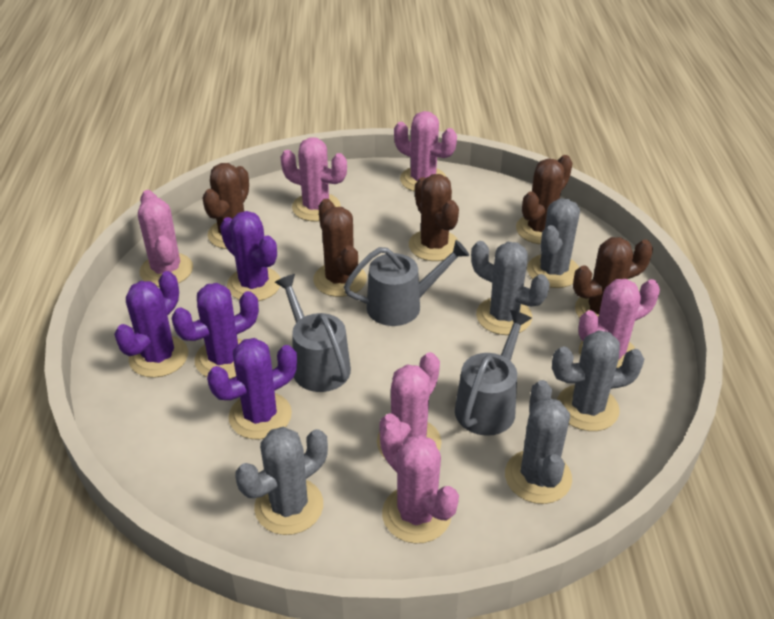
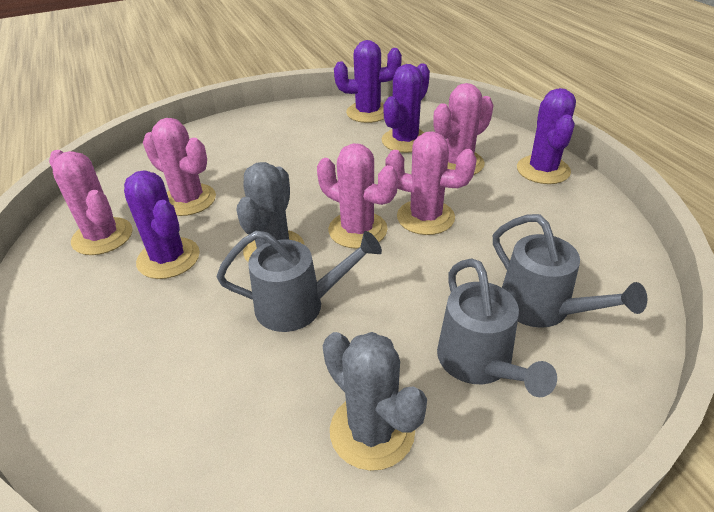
brown cactus: [202,163,249,249] [313,199,367,297] [409,174,459,261] [516,155,573,244] [573,237,653,318] = 5 -> none = 0
grey cactus: [235,427,328,535] [471,241,550,335] [505,380,572,504] [527,198,580,288] [552,330,644,431] = 5 -> [236,162,304,262] [323,332,427,471] = 2
pink cactus: [138,190,193,287] [280,137,347,221] [377,352,441,458] [380,423,459,543] [394,111,457,192] [578,279,660,368] = 6 -> [49,150,133,255] [143,118,216,216] [317,143,398,249] [386,131,477,235] [433,83,494,175] = 5

